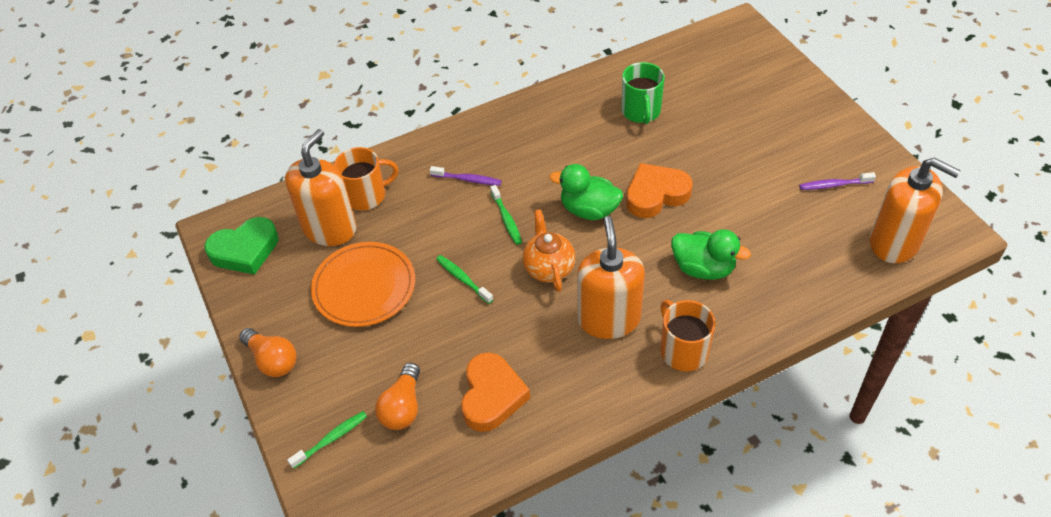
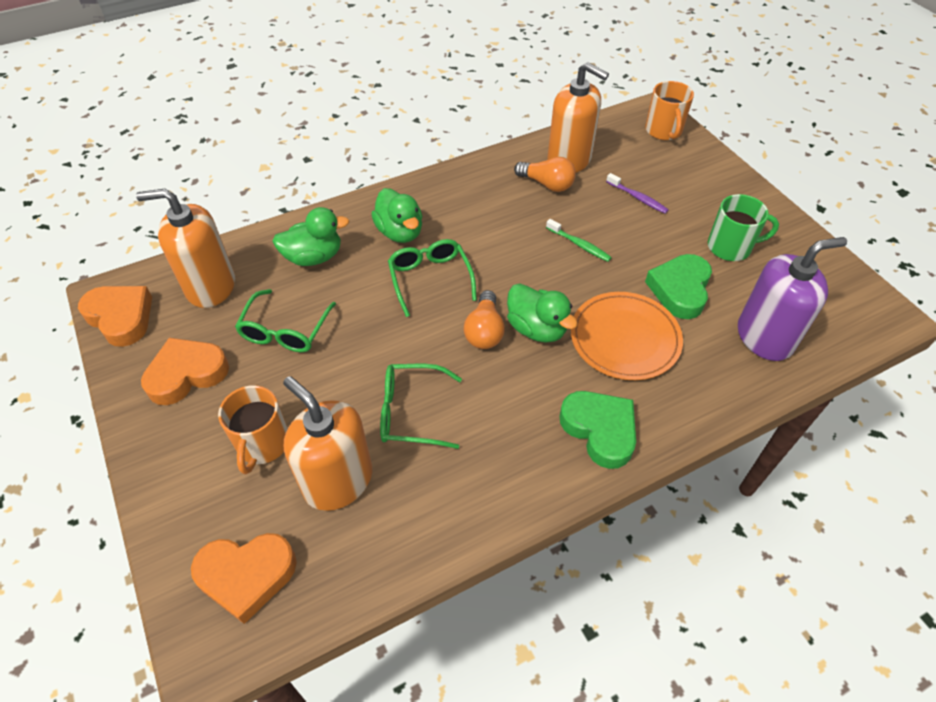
green duck: [549,164,623,220] [671,229,751,280] = 2 -> [273,207,349,266] [371,188,422,243] [507,284,578,342] = 3
green glasses: none = 0 -> [235,289,336,352] [380,364,462,449] [388,239,477,317] = 3
green heart: [204,217,279,275] = 1 -> [559,391,636,469] [645,254,712,319] = 2
green toothbrush: [287,411,367,469] [436,255,493,304] [490,185,522,245] = 3 -> [546,219,612,262] = 1
orange heart: [461,353,530,432] [626,163,693,218] = 2 -> [78,286,152,347] [141,338,229,405] [191,533,297,624] = 3
orange teapot: [523,209,575,292] = 1 -> none = 0
purple soap dispenser: none = 0 -> [738,237,847,361] = 1
purple toothbrush: [430,166,502,186] [799,172,876,190] = 2 -> [606,173,669,214] = 1

